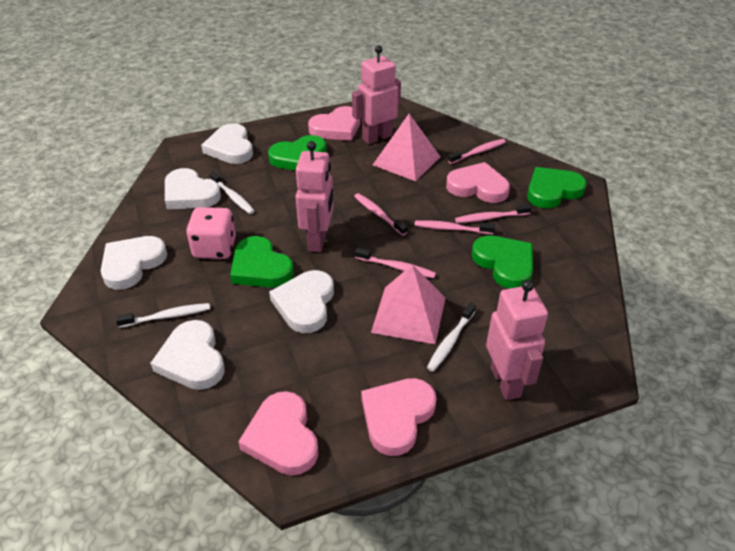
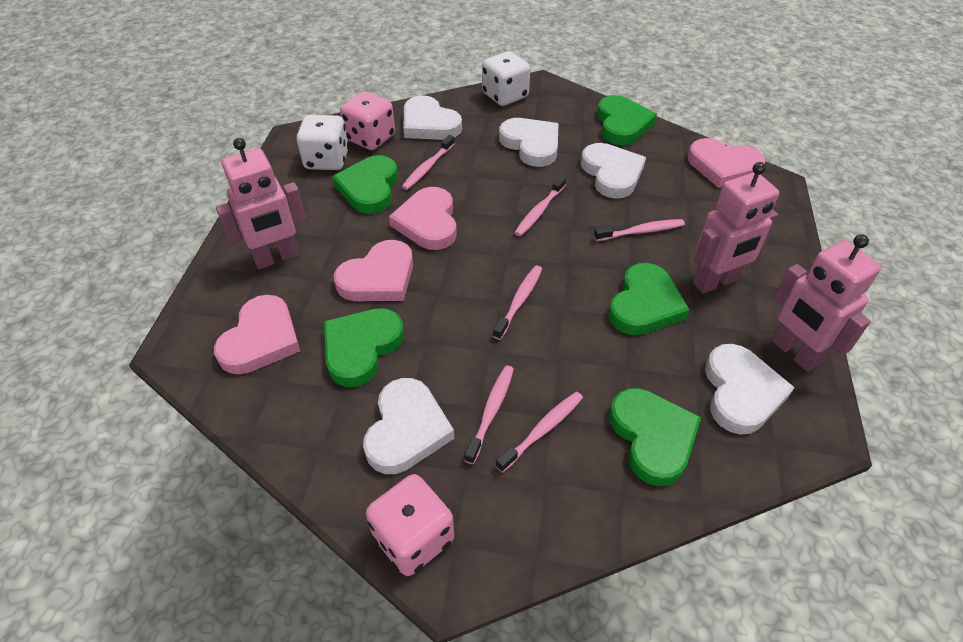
green heart: [230,236,294,288] [268,135,327,171] [472,235,533,289] [527,167,587,209] = 4 -> [324,308,404,387] [332,155,398,214] [597,95,657,145] [608,263,690,335] [609,388,701,486] = 5
pink dice: [186,207,236,259] = 1 -> [340,91,395,150] [366,474,454,576] = 2
pink pyramid: [371,265,446,344] [373,114,440,181] = 2 -> none = 0
pink toothbrush: [354,193,407,235] [355,247,436,278] [415,220,495,234] [448,139,506,164] [455,204,532,223] = 5 -> [402,135,455,190] [464,365,514,464] [493,265,542,340] [495,392,583,473] [514,176,566,236] [594,219,685,241] = 6
white dice: none = 0 -> [297,115,349,170] [482,51,530,106] = 2
white toothbrush: [116,303,210,328] [209,171,255,214] [427,302,476,372] = 3 -> none = 0

